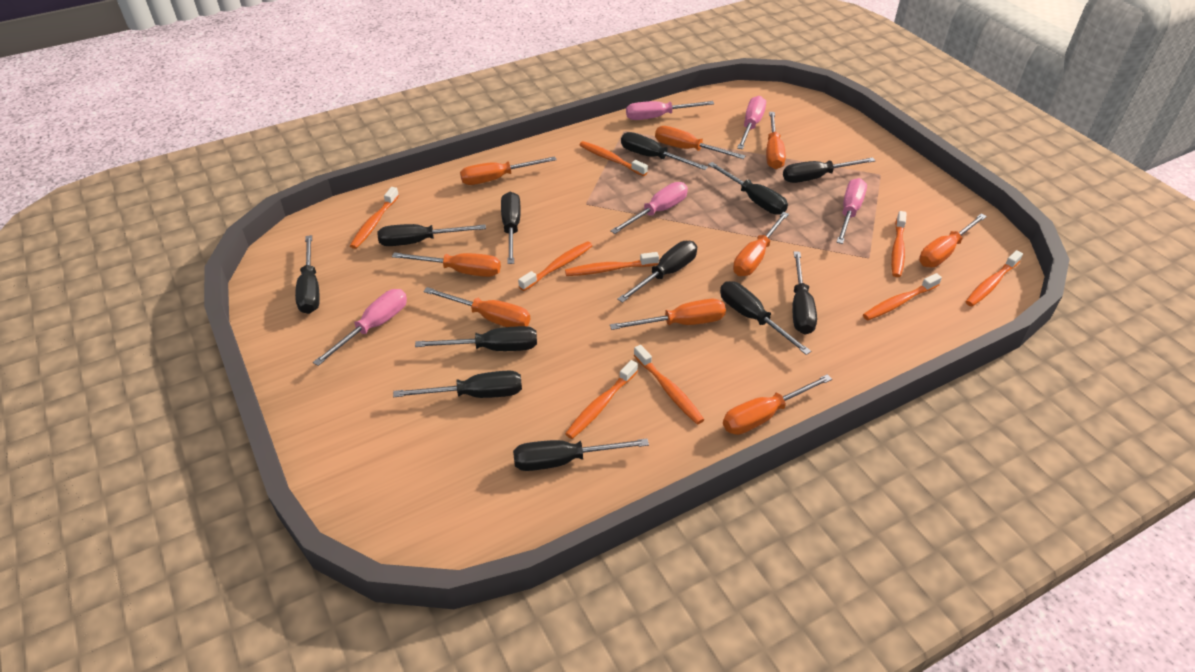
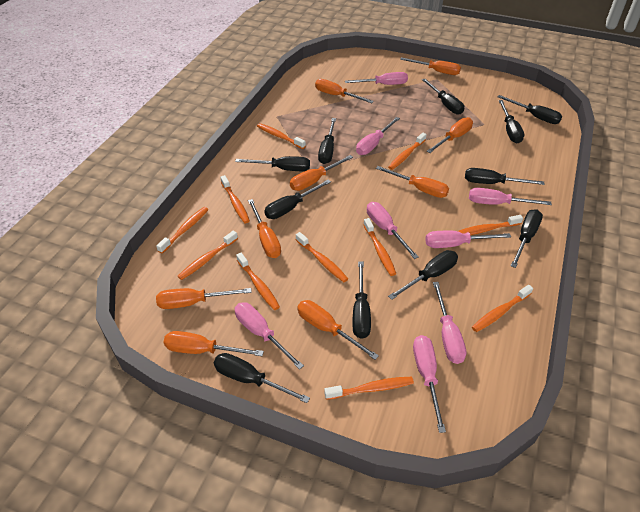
black screwdriver: [295,235,320,314] [377,224,486,246] [393,370,522,398] [415,326,537,351] [501,192,521,264] [513,438,649,471] [617,241,697,303] [621,132,708,170] [708,162,788,215] [720,281,811,355] [783,157,876,183] [792,251,817,335] = 12 -> [214,353,310,403] [235,156,310,171] [264,180,331,219] [318,118,336,164] [352,261,371,339] [388,250,458,300] [422,79,464,115] [465,168,545,185] [497,95,562,124] [499,100,524,143] [511,209,543,268] = 11
orange toothbrush: [350,187,399,249] [518,241,592,291] [565,252,659,276] [565,360,638,439] [580,141,648,176] [634,345,704,425] [863,273,942,320] [891,211,907,277] [965,250,1023,306] = 9 -> [156,207,209,254] [177,231,238,280] [220,175,250,223] [236,253,280,310] [257,123,306,149] [296,232,348,282] [324,377,414,400] [363,218,396,276] [388,133,427,170] [458,215,523,235] [472,285,533,332] = 11
pink screwdriver: [313,289,407,366] [610,182,688,234] [626,101,714,120] [737,96,766,149] [836,178,867,244] = 5 -> [235,303,304,370] [345,72,408,85] [356,117,400,155] [367,202,419,259] [413,335,446,433] [425,231,511,248] [433,282,467,364] [469,188,552,205] = 8

